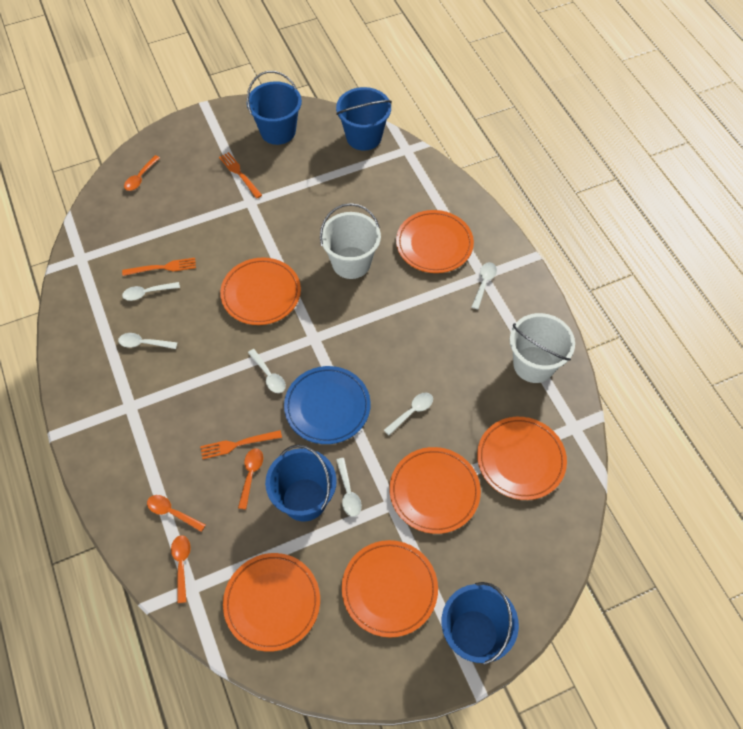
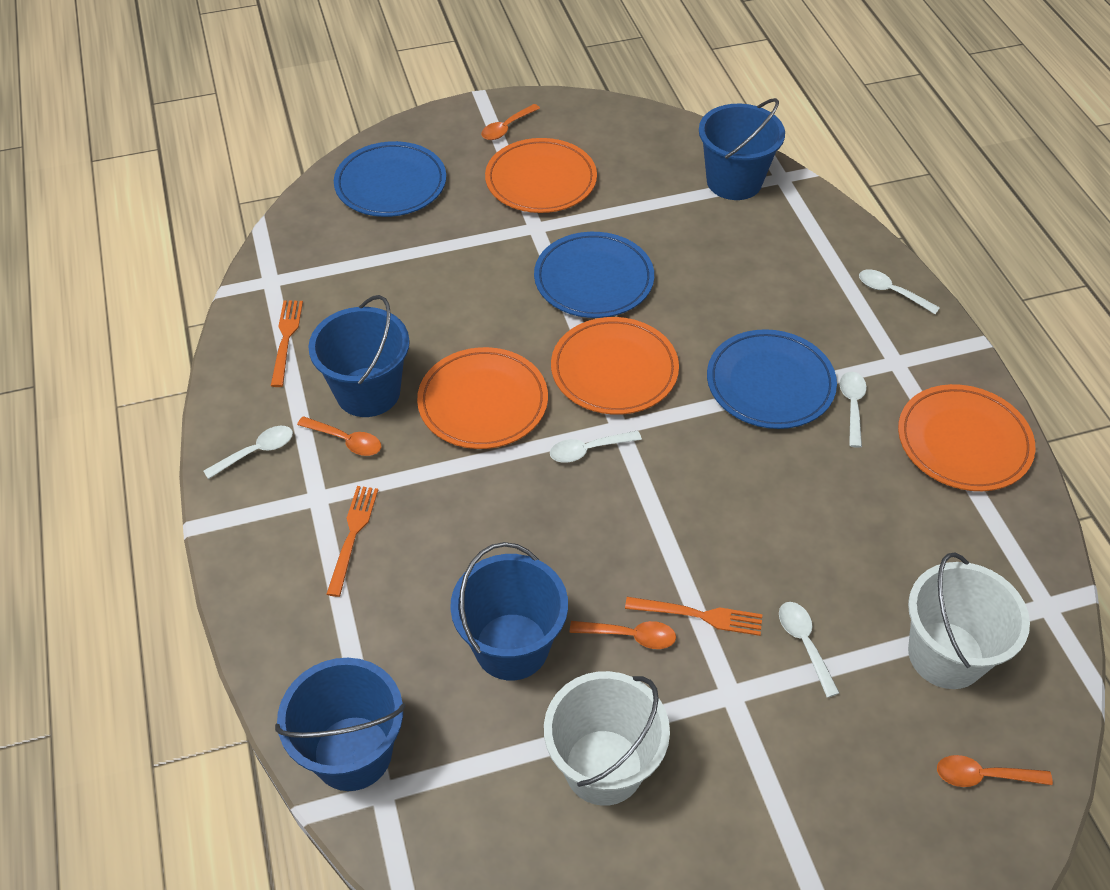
blue plate: [284,366,371,444] = 1 -> [334,141,446,217] [534,232,654,318] [707,329,837,429] = 3
orange plate: [220,257,301,325] [223,553,320,652] [342,540,438,637] [390,447,481,534] [396,210,474,273] [477,417,567,500] = 6 -> [417,347,548,449] [485,138,597,213] [551,317,679,415] [898,384,1036,491] = 4
white spoon: [118,333,177,349] [122,282,180,301] [248,349,286,393] [336,458,362,517] [384,393,433,435] [472,262,497,309] = 6 -> [203,426,293,479] [550,431,642,463] [779,602,839,698] [840,372,867,448] [859,269,940,314] = 5

